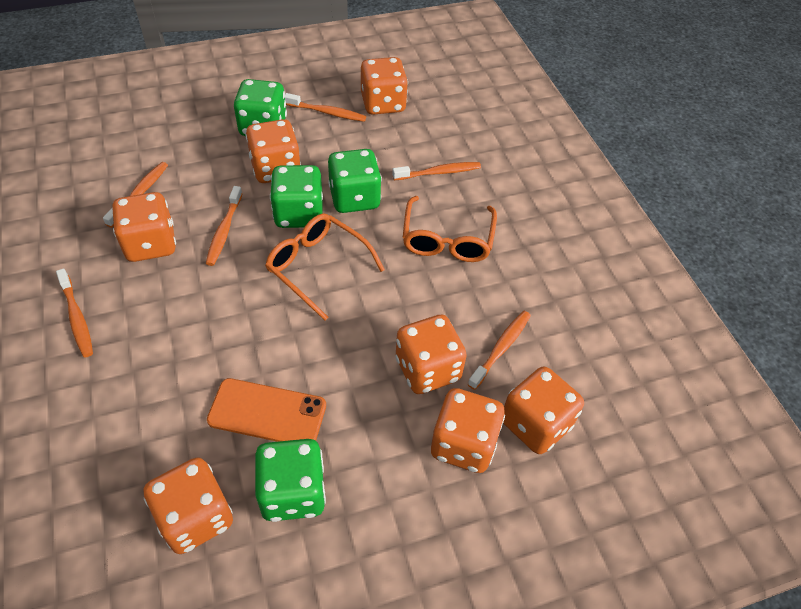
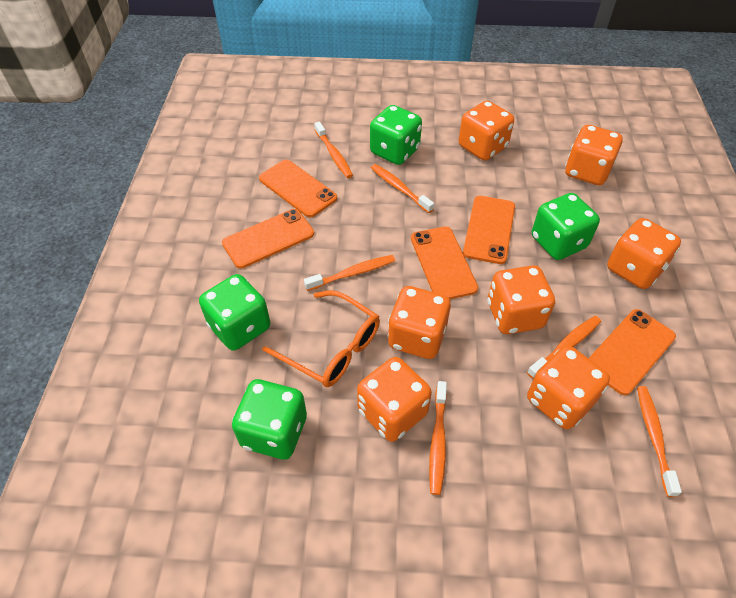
orange glasses: [265,213,385,320] [403,196,497,262] = 2 -> [262,290,380,387] = 1
orange phone: [207,378,326,442] = 1 -> [222,209,314,269] [259,160,337,217] [411,226,478,299] [463,196,515,264] [589,309,676,395] = 5

